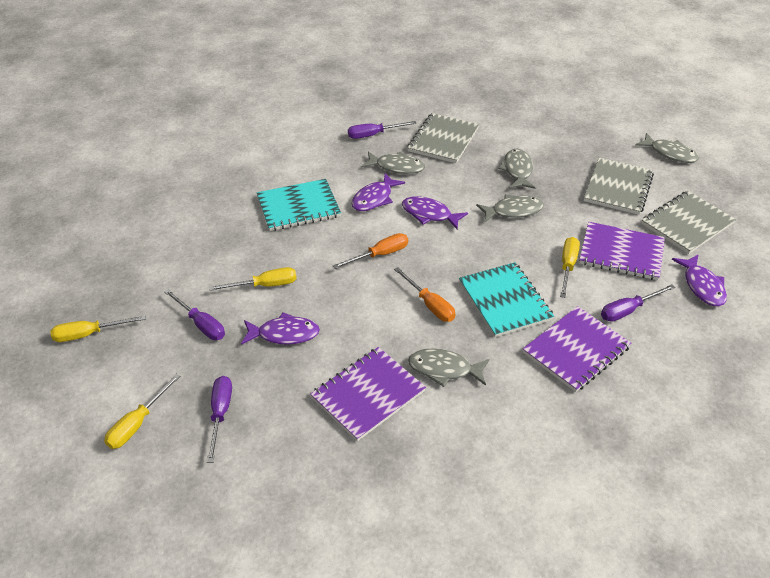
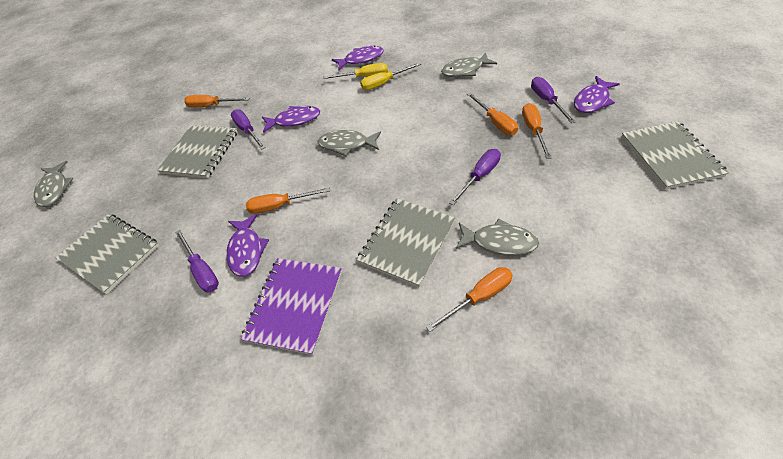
grey fish: [361,151,425,174] [408,348,489,387] [476,194,544,222] [498,149,536,189] [635,133,699,163] = 5 -> [34,161,74,207] [318,130,381,156] [441,52,497,77] [455,218,539,256] = 4
grey notebook: [407,113,479,163] [584,158,654,215] [641,191,736,254] = 3 -> [55,214,159,294] [157,125,237,179] [356,198,455,287] [621,121,729,190] = 4
orange screwdriver: [333,233,408,269] [394,267,455,322] = 2 -> [184,95,249,108] [246,187,330,214] [426,267,513,332] [467,93,518,135] [522,103,551,159] = 5
purple notebook: [310,347,426,441] [523,306,631,392] [579,222,665,280] = 3 -> [241,258,342,355] = 1
turquoise notebook: [257,179,341,231] [459,262,554,337] = 2 -> none = 0
yellow screwdriver: [50,315,146,342] [104,374,180,449] [209,267,297,291] [560,237,580,298] = 4 -> [323,63,388,79] [360,63,421,90] = 2

